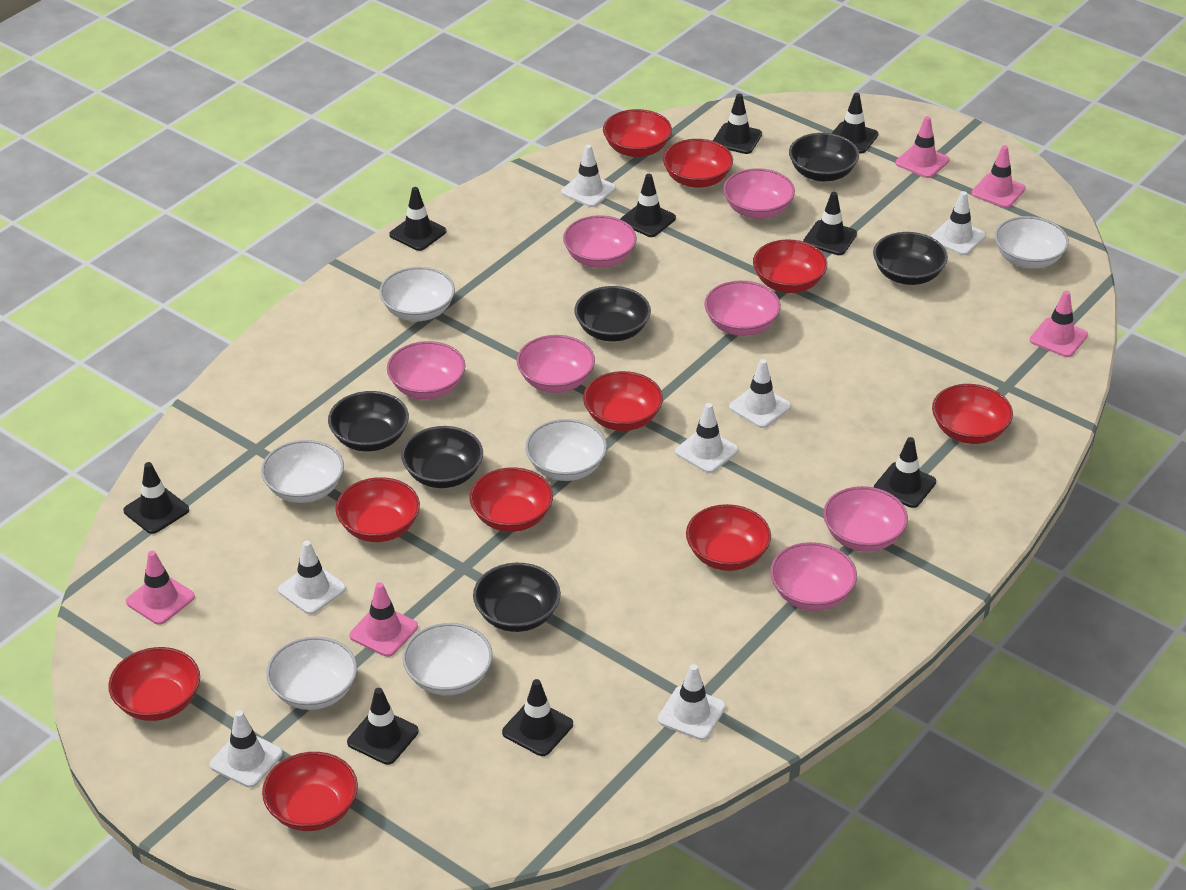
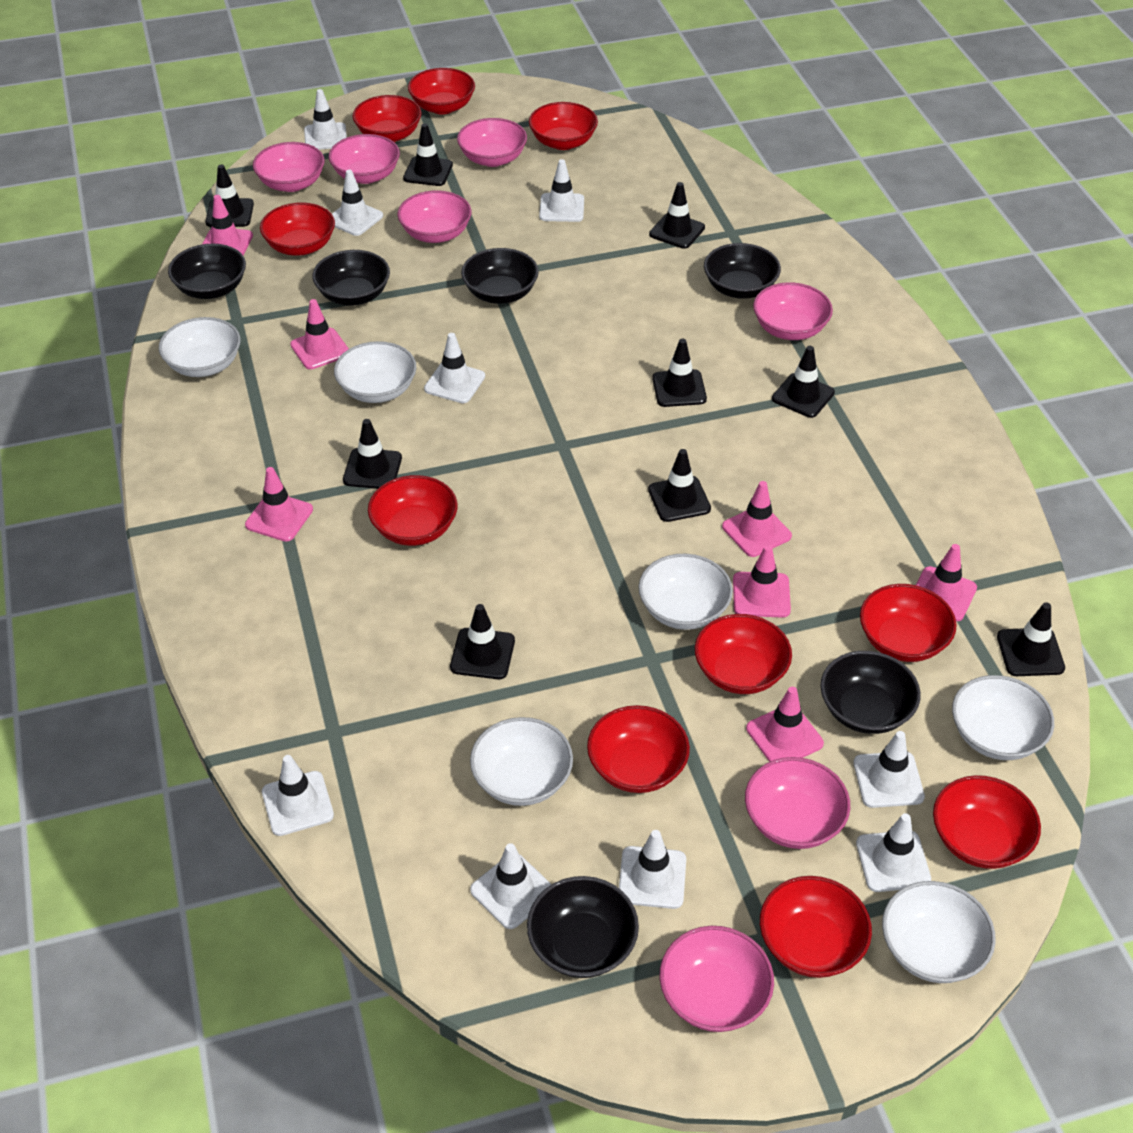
pink traffic cone: [126,551,195,625] [349,582,418,657] [895,116,949,178] [971,145,1025,208] [1030,290,1088,357] = 5 -> [202,195,253,255] [245,467,313,541] [290,299,349,369] [722,481,792,557] [733,545,791,618] [746,687,824,762] [916,544,977,621] = 7
white traffic cone: [210,710,283,788] [278,541,346,615] [561,144,616,207] [658,664,726,740] [675,403,738,473] [729,359,791,428] [930,191,986,255] = 7 -> [262,755,334,836] [304,89,347,150] [332,170,383,236] [424,333,485,403] [470,843,552,929] [539,159,584,222] [619,830,686,909] [853,731,925,808] [856,813,931,892] = 9

